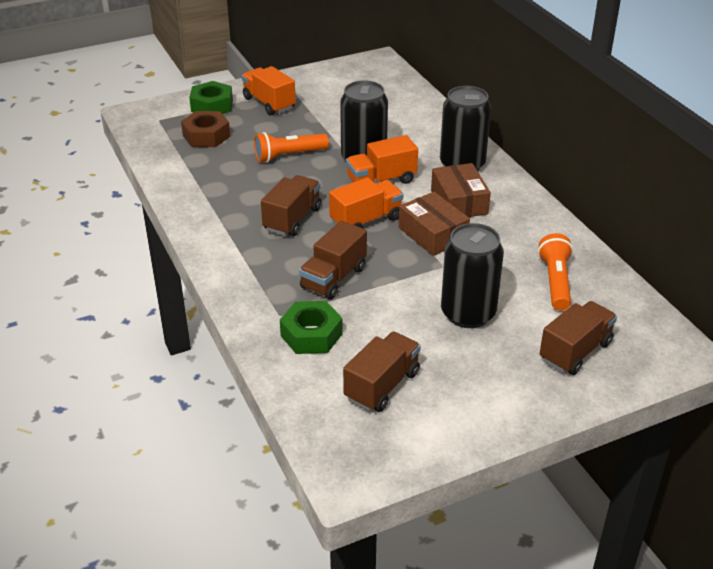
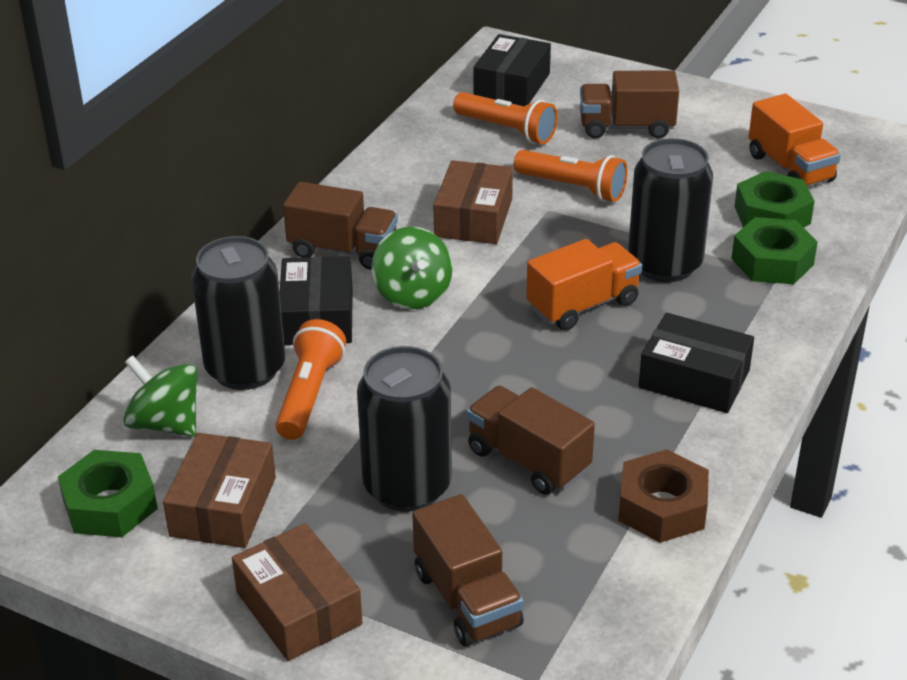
black box: none = 0 -> [279,256,353,345] [473,34,551,106] [639,313,754,413] = 3
brown box: [399,192,470,256] [431,163,491,217] = 2 -> [163,433,276,548] [232,523,362,661] [433,160,513,244] = 3
green nut: [189,81,233,114] [280,301,343,354] = 2 -> [58,450,158,537] [731,217,818,284] [734,171,814,228] = 3
green spinning top: none = 0 -> [123,355,198,437] [371,227,453,309] = 2
orange flashlight: [254,132,329,162] [538,233,573,311] = 2 -> [276,319,346,440] [453,92,558,144] [514,150,628,202] = 3
orange truck: [242,66,296,116] [329,177,403,228] [346,135,418,184] = 3 -> [526,239,642,331] [749,94,841,187] = 2

